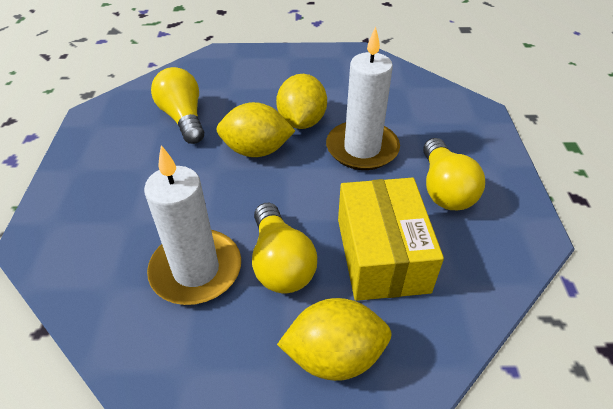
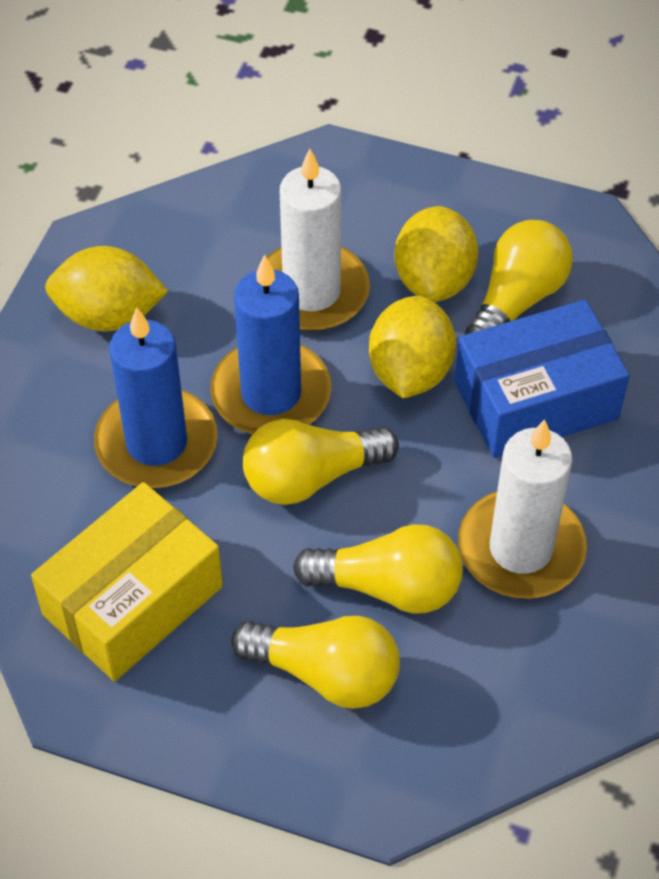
blue box: none = 0 -> [455,300,630,458] = 1
blue candle: none = 0 -> [94,307,218,488] [210,255,331,434] = 2
yellow light bulb: [151,67,204,144] [252,203,317,293] [423,138,485,210] = 3 -> [231,616,400,709] [243,419,399,505] [293,524,463,614] [465,220,573,335] = 4

